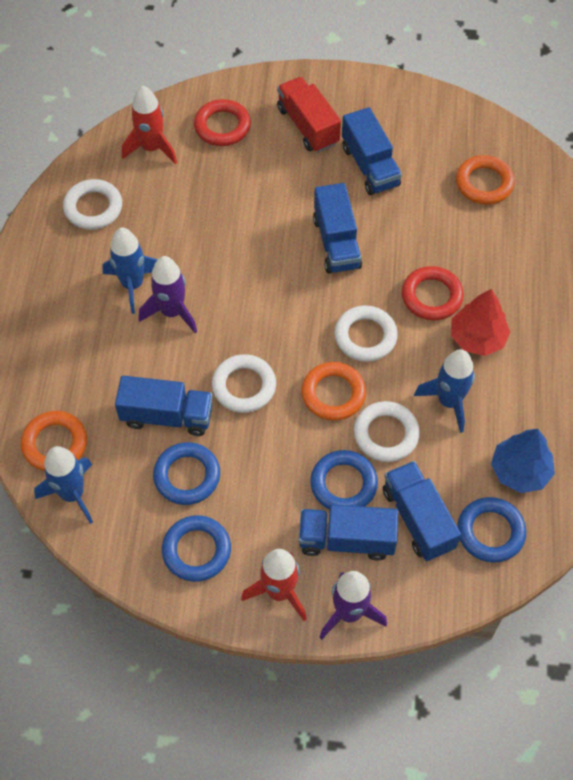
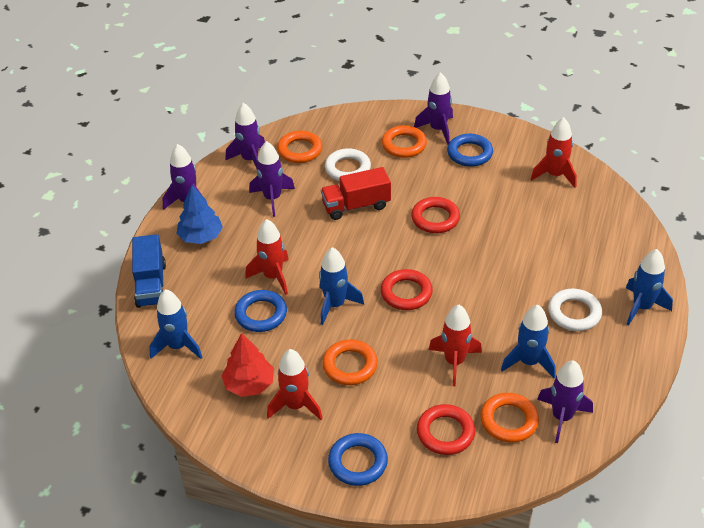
blue ring: [153,442,220,505] [162,515,231,582] [310,450,378,510] [457,497,526,563] = 4 -> [234,290,287,332] [328,433,388,486] [447,134,493,167] = 3
blue rocket: [34,446,93,524] [102,228,157,314] [414,349,475,433] = 3 -> [149,289,203,359] [319,247,364,325] [501,305,556,378] [626,249,673,325] = 4
blue truck: [115,376,213,436] [299,505,398,560] [313,183,362,273] [342,107,402,195] [383,461,461,561] = 5 -> [132,234,166,308] = 1
orange ring: [21,411,87,471] [301,362,366,421] [456,155,515,205] = 3 -> [277,131,322,163] [322,339,378,385] [382,125,427,158] [480,393,539,443] = 4
purple rocket: [139,256,197,333] [319,571,387,640] = 2 -> [163,144,202,210] [225,103,265,168] [249,141,295,217] [414,72,453,144] [537,360,593,443] = 5
red ring: [194,99,251,146] [402,266,464,320] = 2 -> [381,269,433,310] [411,197,460,233] [417,404,475,455] = 3
red rocket: [122,85,177,164] [241,549,307,621] = 2 -> [245,219,289,295] [267,349,323,420] [429,305,482,386] [530,117,577,188] = 4
white ring: [63,179,122,230] [212,354,276,413] [334,305,398,362] [354,401,420,462] = 4 -> [325,148,371,181] [548,289,602,331] = 2

